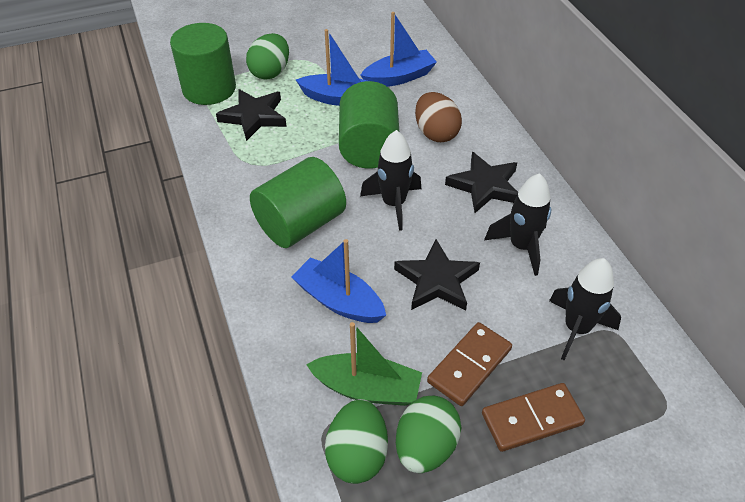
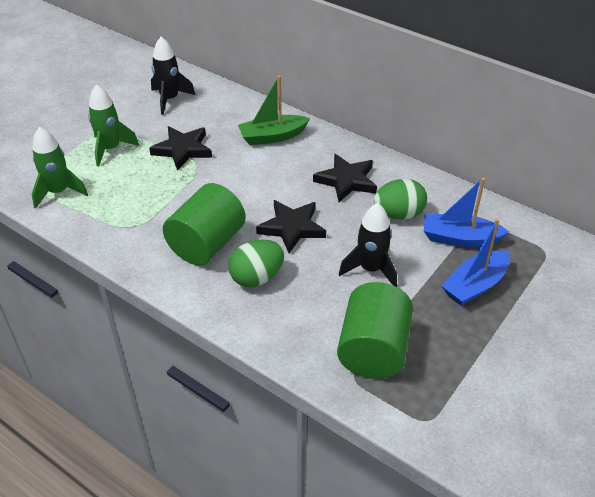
black rocket: [360,130,421,231] [484,173,551,276] [549,258,621,360] = 3 -> [151,37,195,115] [339,203,397,287] = 2
blue boat: [291,239,386,323] [296,29,367,106] [360,12,437,87] = 3 -> [424,178,509,247] [441,218,510,305] = 2
brown domino: [427,322,512,406] [482,383,585,452] = 2 -> none = 0
brown egg: [415,92,462,142] = 1 -> none = 0
green cylinder: [170,23,236,105] [250,157,346,248] [339,81,399,169] = 3 -> [163,183,246,265] [337,282,413,379] = 2
green egg: [246,33,289,80] [325,399,388,484] [396,396,461,473] = 3 -> [229,240,284,287] [374,179,427,220] = 2
green rocket: none = 0 -> [32,126,88,209] [88,84,139,167] = 2

